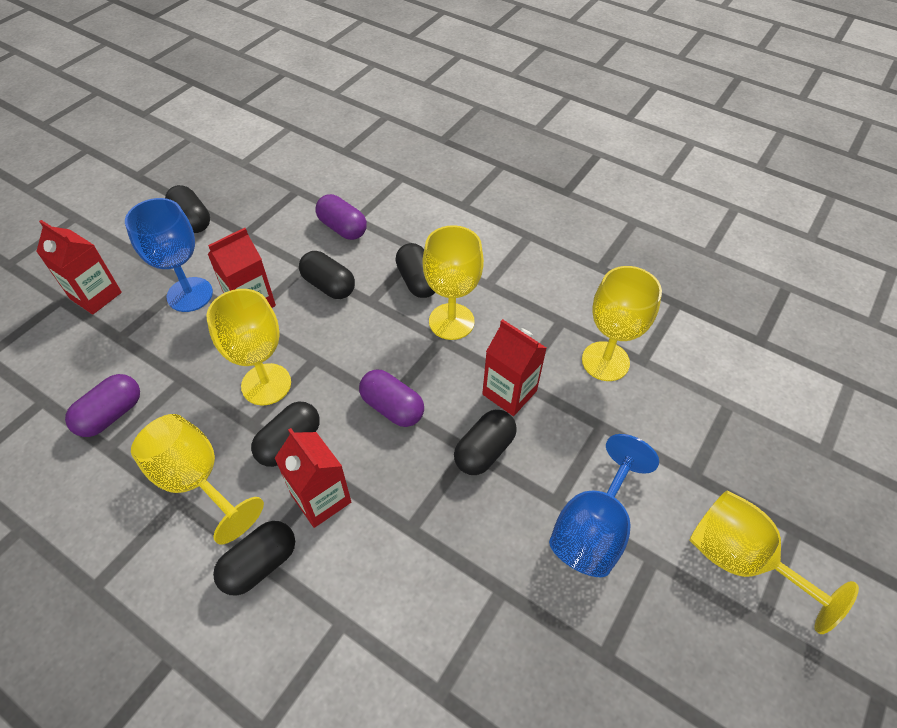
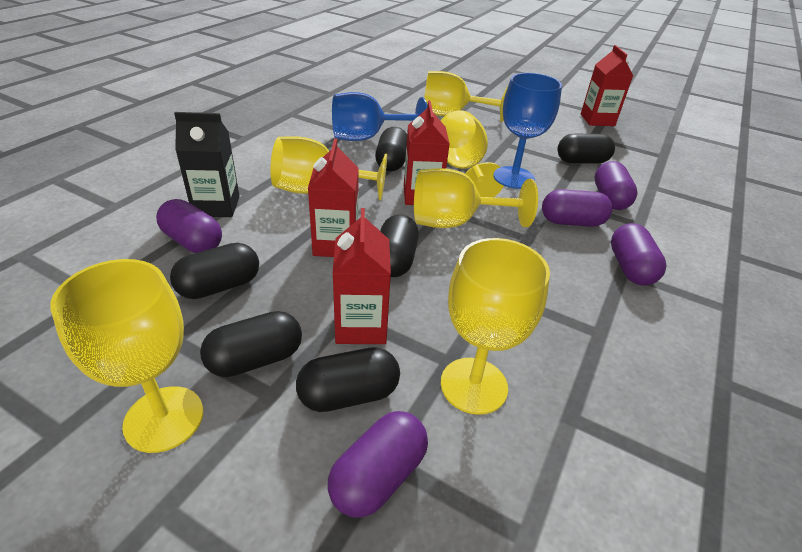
black carton: none = 0 -> [174,112,240,217] = 1
purple capsule: [65,374,140,437] [315,194,367,240] [359,369,424,427] = 3 -> [156,199,222,253] [328,411,428,518] [542,189,612,227] [594,161,638,210] [611,223,666,285] = 5
yellow goblet: [131,414,264,545] [207,289,291,405] [423,225,484,340] [582,266,662,381] [689,490,859,634] = 5 -> [50,259,203,453] [270,136,387,200] [414,168,538,228] [424,71,508,122] [440,110,505,197] [441,238,550,415] = 6

